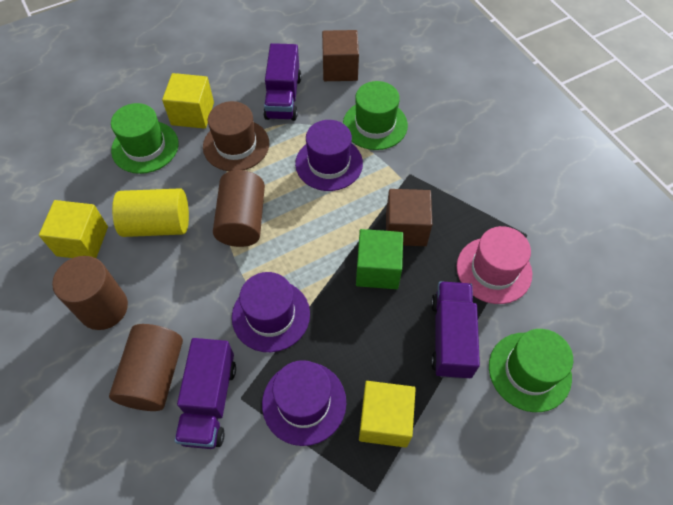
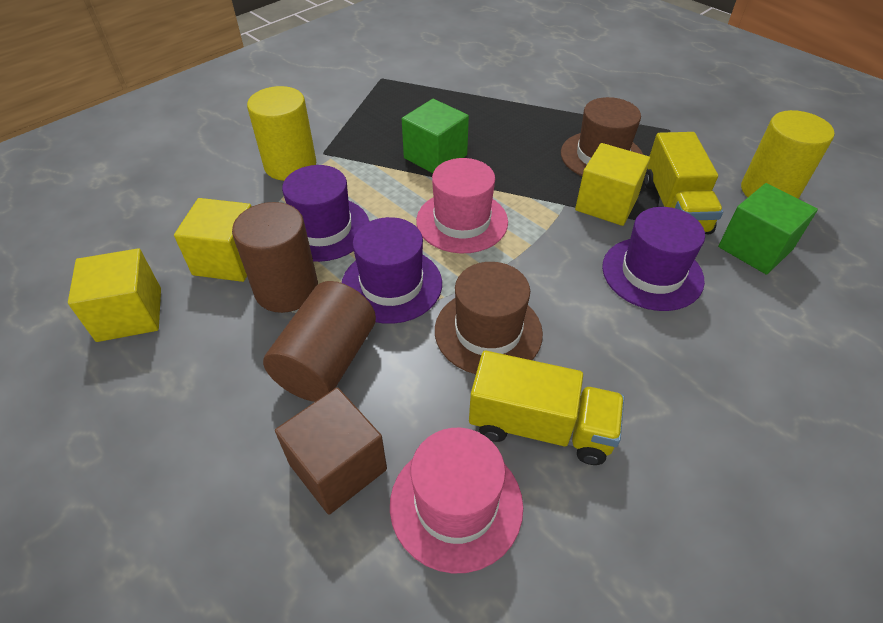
brown cube: [322,30,359,81] [386,189,432,246] = 2 -> [275,387,387,515] = 1
brown cylinder: [52,256,128,330] [109,324,183,411] [213,170,265,247] = 3 -> [232,202,318,313] [263,281,376,402] = 2
brown hat: [203,101,269,171] = 1 -> [435,262,543,374] [561,97,643,176] = 2
green cube: [356,229,403,289] = 1 -> [402,99,469,173] [718,183,818,275] = 2
green hat: [111,103,179,174] [343,81,408,150] [489,329,573,412] = 3 -> none = 0
pink hat: [457,226,532,304] = 1 -> [390,428,523,574] [416,158,508,253] = 2
purple truck: [174,338,236,449] [263,43,301,121] [431,281,480,379] = 3 -> none = 0
yellow cylinder: [112,188,189,237] = 1 -> [247,86,316,181] [741,110,834,199] = 2
yellow truck: none = 0 -> [469,351,624,465] [644,132,723,234] = 2

